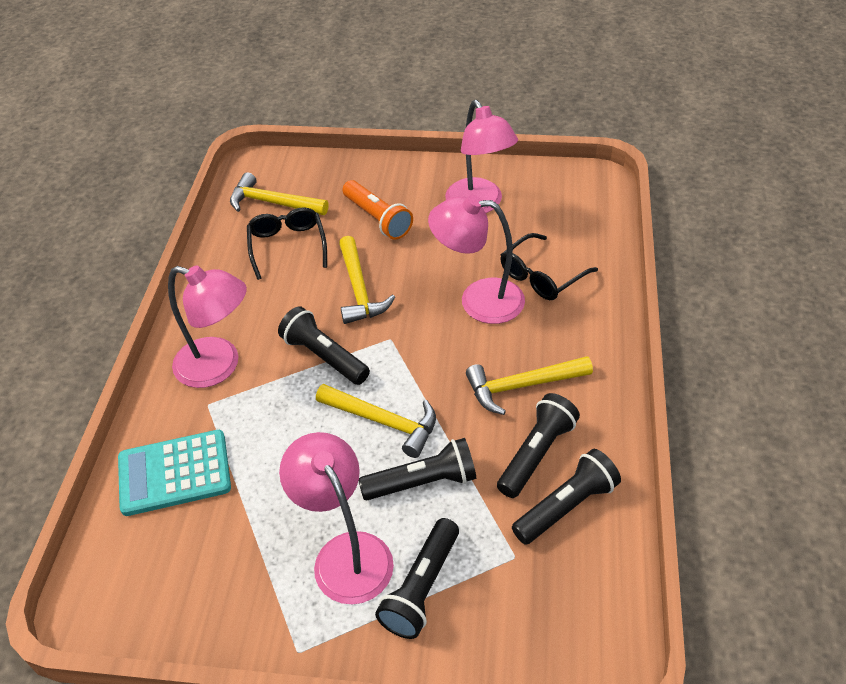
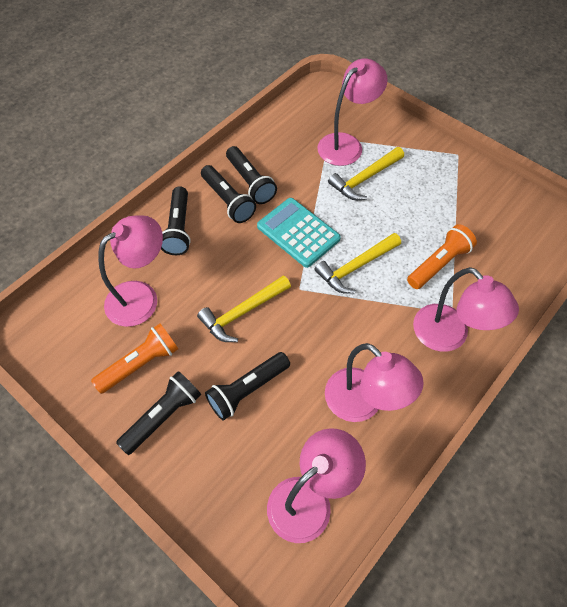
black glasses: [247,207,327,280] [500,233,598,300] = 2 -> none = 0
orange flashlight: [342,180,413,240] = 1 -> [91,324,178,394] [407,224,477,289] = 2
pink lamp: [168,265,247,388] [279,432,394,604] [428,195,525,324] [445,100,518,213] = 4 -> [98,215,163,327] [267,428,366,543] [317,58,388,166] [325,343,424,422] [413,267,519,352] = 5
yellow hammer: [230,172,329,215] [316,384,436,458] [339,236,395,324] [466,356,593,415] = 4 -> [197,275,291,342] [314,233,401,294] [328,147,404,200] = 3

